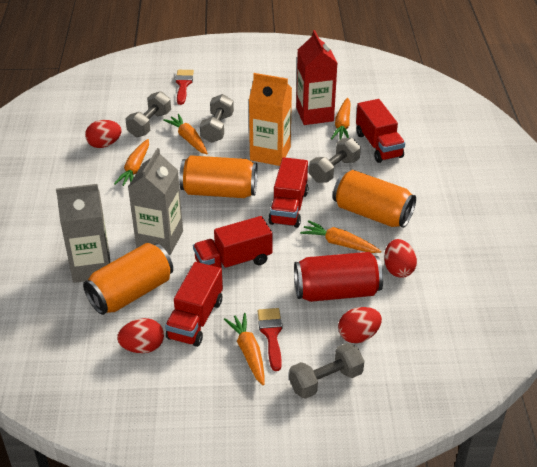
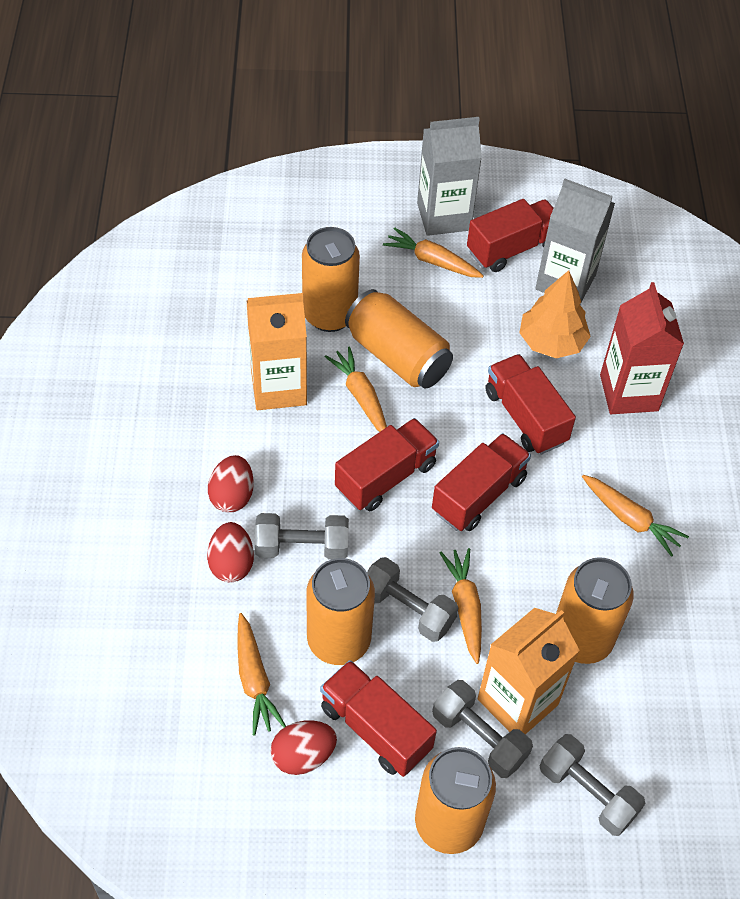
orange can: [83,243,173,315] [179,155,258,198] [333,170,416,228] = 3 -> [302,227,360,332] [306,558,375,665] [345,289,453,389] [415,747,496,854] [556,557,634,664] = 5
orange carton: [249,73,292,166] = 1 -> [246,293,307,410] [478,608,580,734] = 2
orange tree: none = 0 -> [519,270,591,358] = 1
red brush: [175,70,194,105] [257,308,282,371] = 2 -> none = 0
red can: [294,252,383,302] = 1 -> none = 0
red egg: [85,120,122,148] [117,318,164,353] [338,307,382,343] [384,239,417,278] = 4 -> [207,522,254,582] [208,455,254,512] [271,721,337,775] = 3
red truck: [165,262,223,347] [193,216,272,269] [268,157,308,228] [356,99,405,163] = 4 -> [320,660,437,777] [335,418,439,511] [432,433,531,531] [467,199,553,272] [485,354,576,454] = 5

